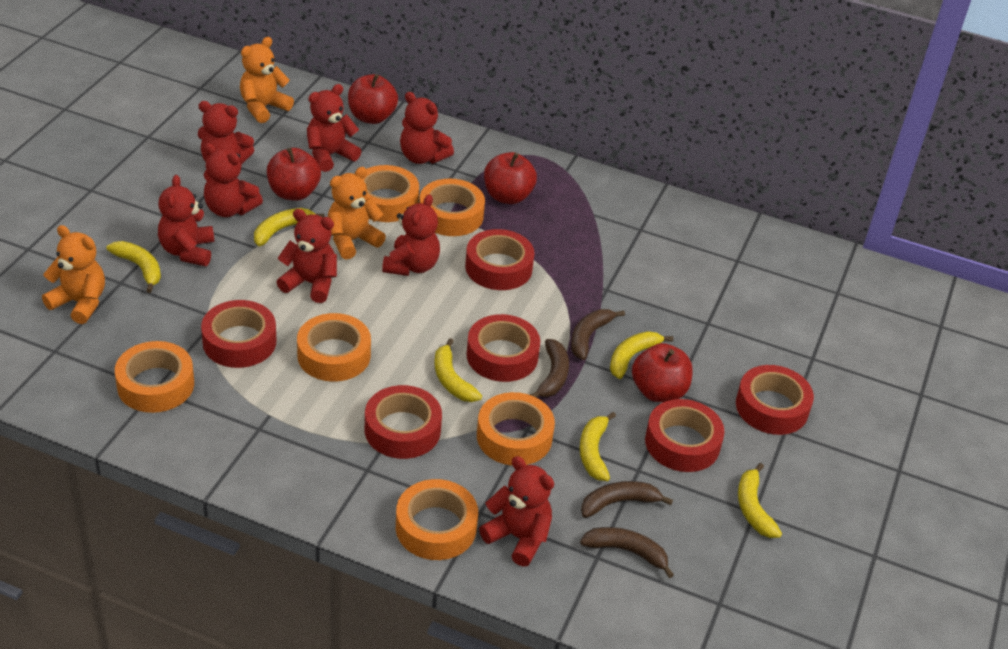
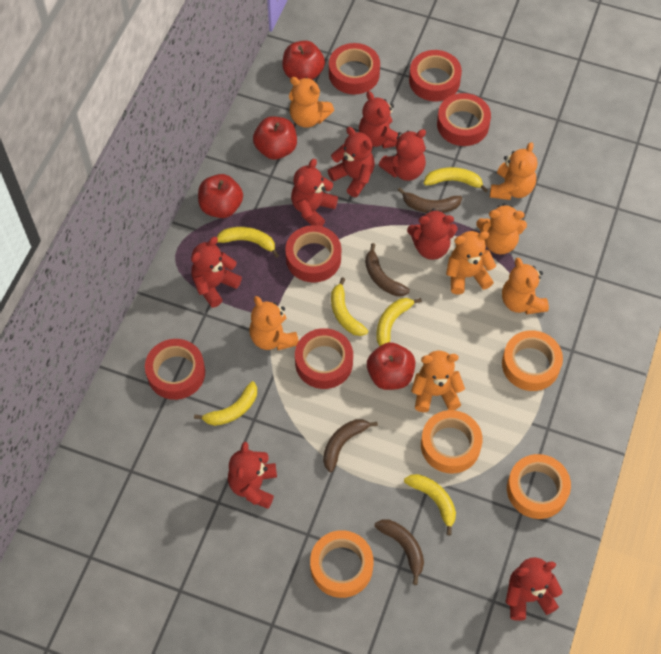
orange tape: [115,341,194,413] [297,313,371,382] [363,165,419,222] [396,479,478,560] [419,179,485,236] [477,392,555,466] = 6 -> [310,530,374,598] [421,410,483,474] [502,330,563,391] [507,454,571,519] = 4
orange teddy bear: [42,225,105,324] [240,37,294,123] [328,167,386,259] = 3 -> [249,296,299,350] [289,77,334,128] [411,351,465,412] [446,231,496,294] [476,203,527,255] [490,142,538,200] [502,258,549,314] = 7

